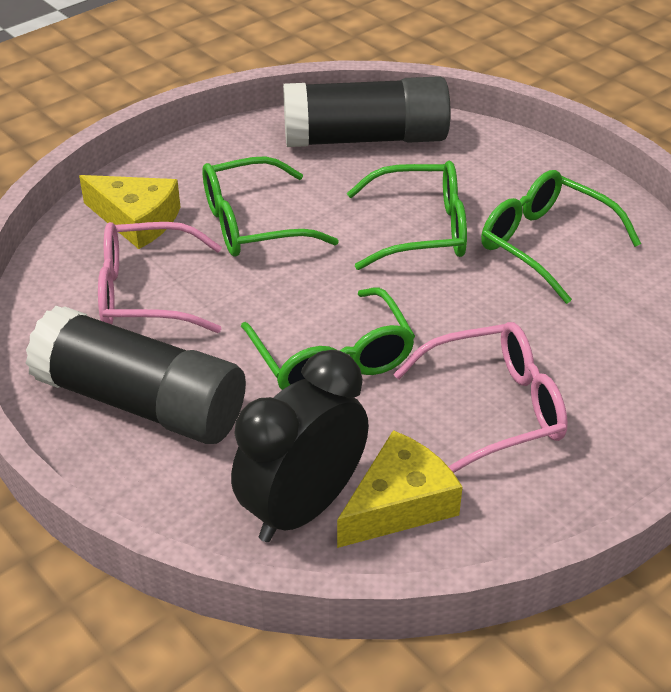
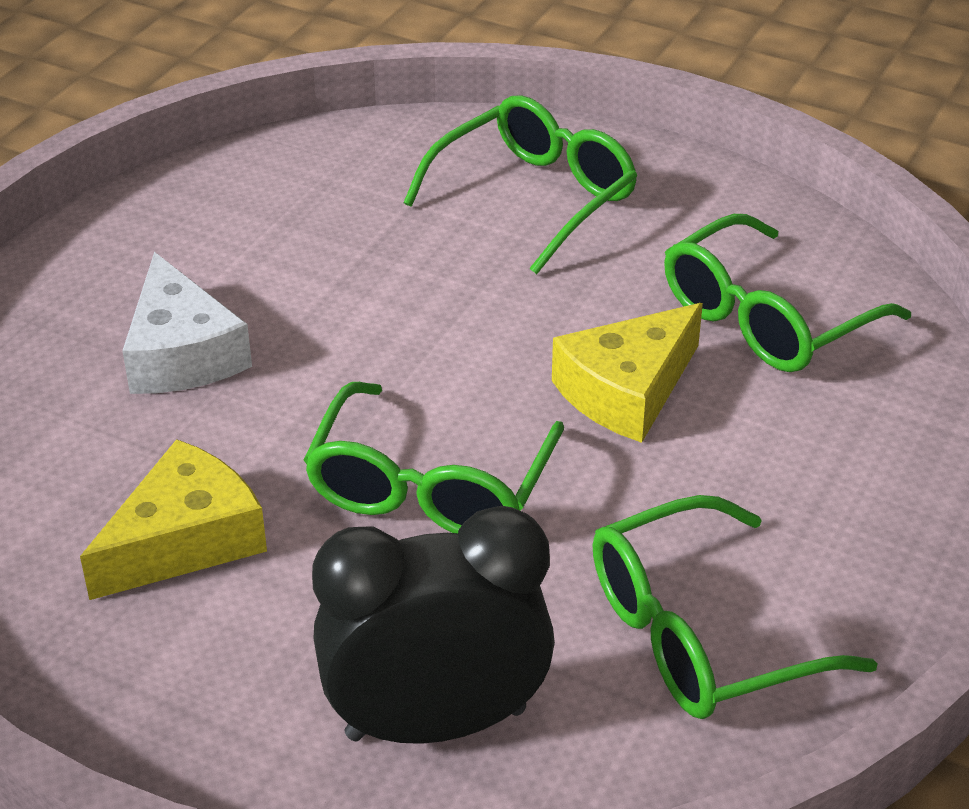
black glue stick: [25,306,246,444] [283,76,451,147] = 2 -> none = 0
pink glasses: [98,222,222,333] [393,322,568,473] = 2 -> none = 0
white cheese: none = 0 -> [122,252,252,394] = 1

